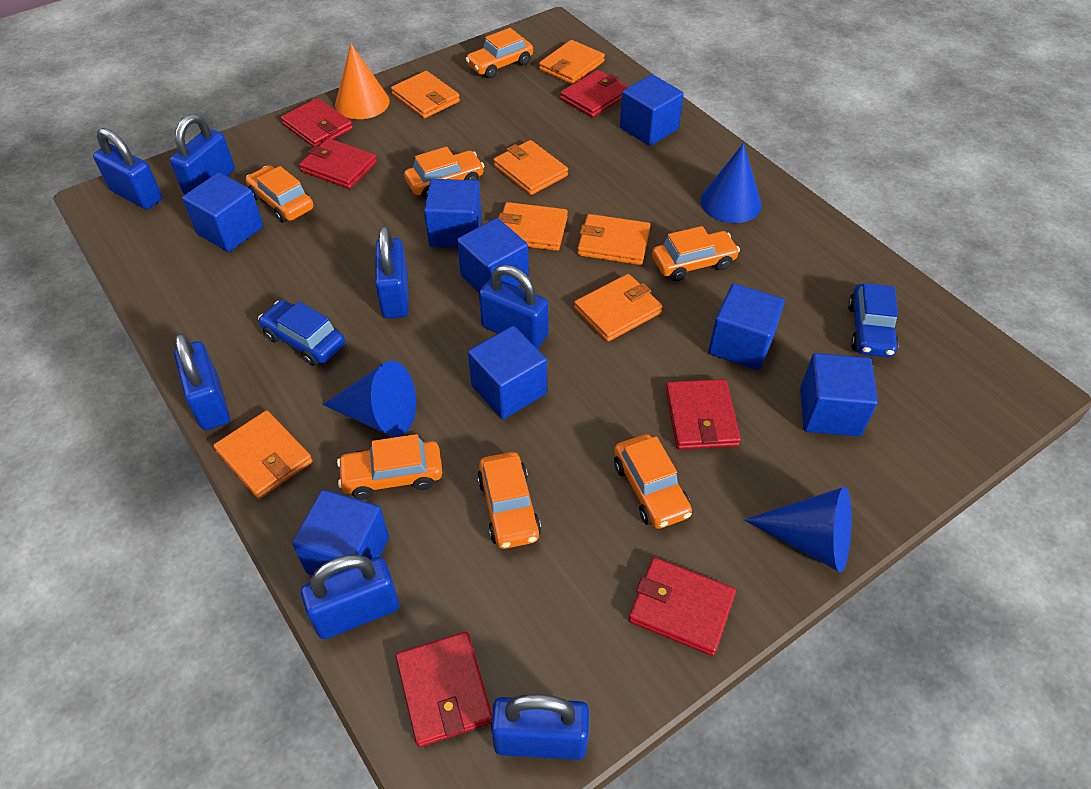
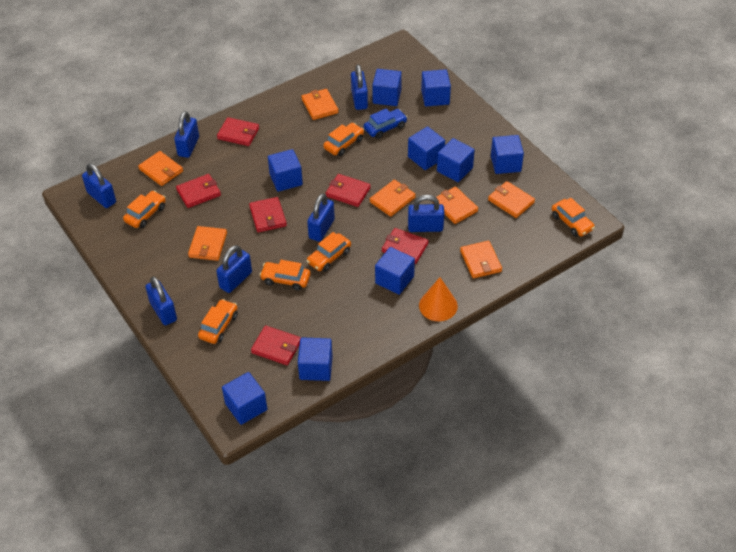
blue car: [258,300,345,366] [848,283,899,357] = 2 -> [364,108,408,139] = 1
blue cone: [323,361,416,437] [700,143,761,223] [744,487,852,573] = 3 -> none = 0
blue cube: [182,172,263,252] [292,490,389,575] [424,179,482,248] [457,218,529,292] [468,326,547,419] [620,74,684,146] [708,283,785,370] [800,353,878,437] = 8 -> [222,372,267,425] [268,149,303,192] [298,337,333,381] [372,69,402,106] [375,247,415,295] [408,126,445,170] [421,69,451,106] [437,138,475,182] [491,135,524,174] = 9
orange car: [246,165,313,223] [337,434,442,500] [404,147,485,199] [466,28,533,78] [477,452,541,549] [614,434,692,529] [652,226,740,281] = 7 -> [123,191,166,228] [198,299,238,344] [260,260,311,291] [306,232,351,272] [323,123,364,156] [552,198,595,237] = 6

